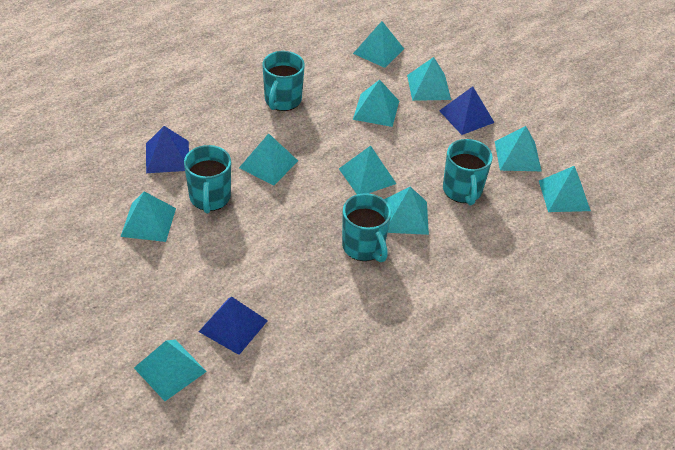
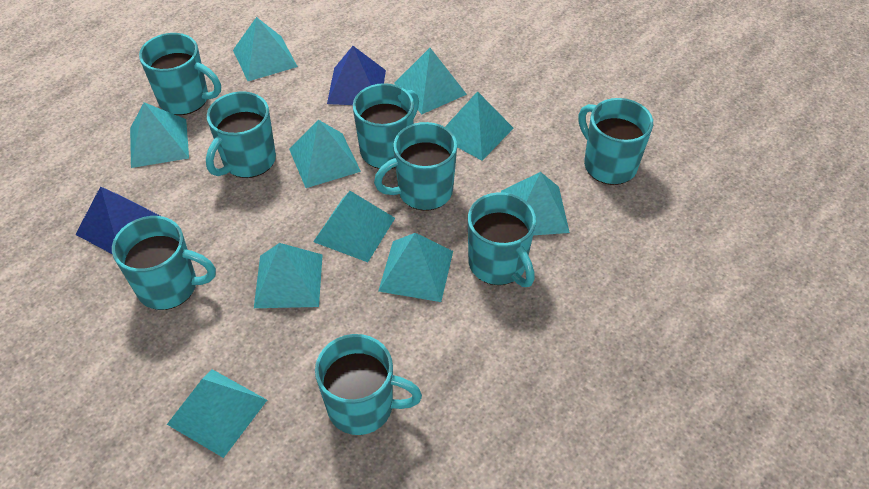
blue pyramid: [146,126,189,173] [199,297,268,355] [439,86,495,135] = 3 -> [75,186,160,254] [327,46,386,105] = 2
turquoise mug: [184,145,231,213] [262,51,305,111] [342,193,391,262] [443,139,493,205] = 4 -> [112,216,216,310] [139,33,221,115] [206,92,276,178] [315,334,422,435] [353,83,419,169] [374,122,457,211] [468,192,536,287] [578,98,653,185] = 8

